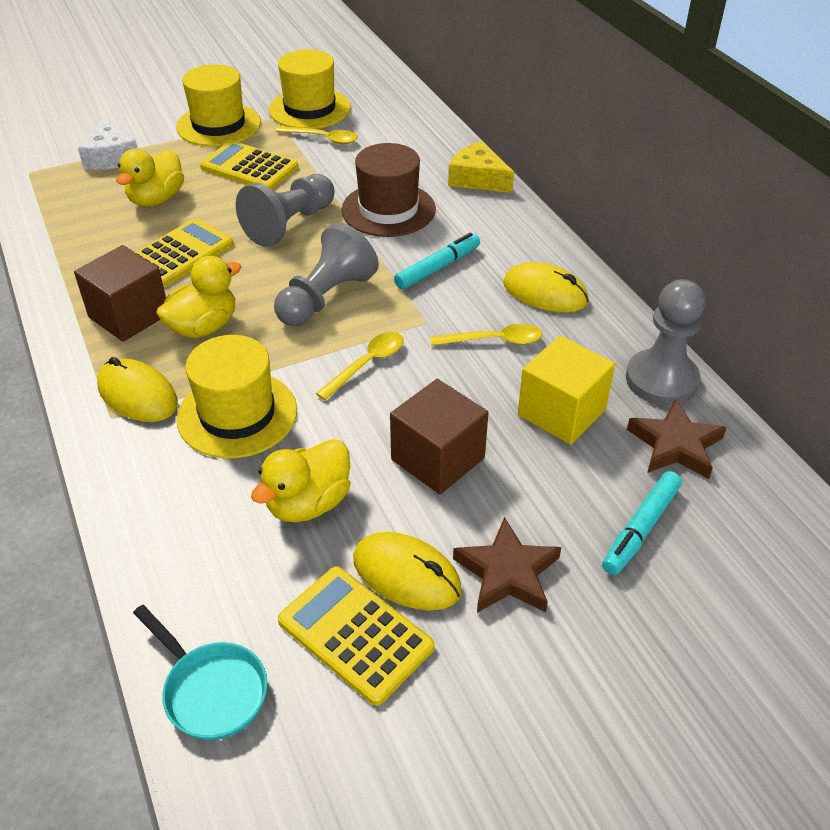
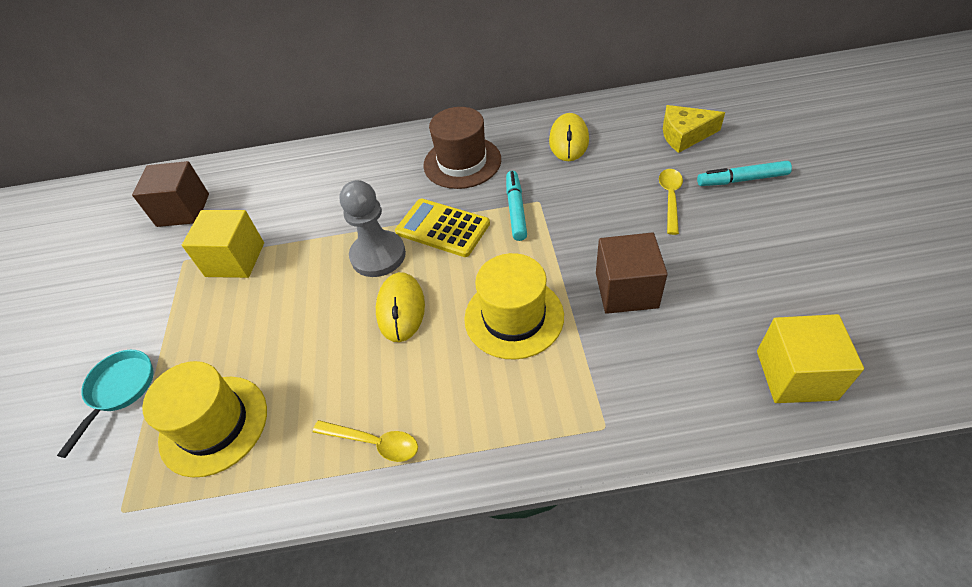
brown star: [453,517,561,613] [627,399,727,479] = 2 -> none = 0
grey pawn: [236,174,335,247] [274,222,379,326] [626,279,706,406] = 3 -> [340,180,406,277] = 1
white cheese: [78,117,137,170] = 1 -> none = 0
yellow calculator: [135,218,233,287] [200,141,298,190] [278,566,435,706] = 3 -> [395,199,490,257] = 1
yellow cube: [518,335,615,445] = 1 -> [182,210,264,278] [757,314,864,403] = 2
yellow duck: [116,148,184,207] [156,256,241,338] [251,439,350,522] = 3 -> none = 0
yellow hat: [176,64,261,147] [177,335,297,459] [269,49,351,129] = 3 -> [142,361,267,478] [464,253,564,360] = 2
yellow mouse: [97,357,178,422] [353,532,462,610] [503,262,589,312] = 3 -> [376,272,425,342] [549,113,589,161] = 2
yellow spoon: [276,126,358,144] [316,332,404,400] [430,324,542,346] = 3 -> [313,420,418,462] [659,169,683,235] = 2

